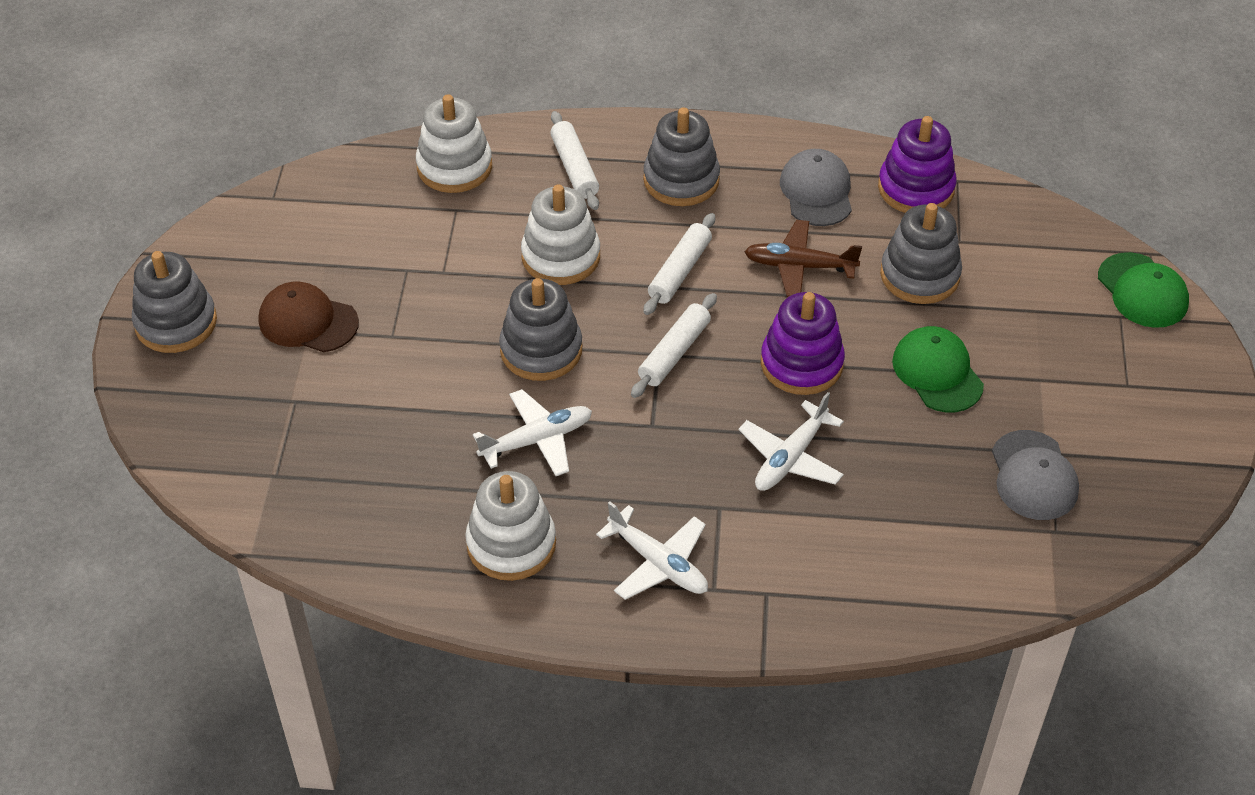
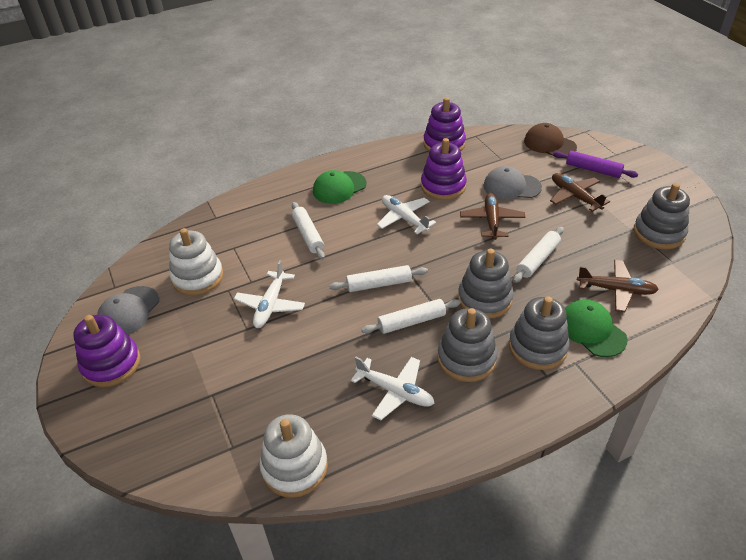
brown plane: [744,220,862,297] = 1 -> [460,193,525,240] [550,173,610,212] [577,260,659,312] = 3
purple rolling pin: none = 0 -> [553,151,638,178] = 1
purple stacking toy: [761,292,845,395] [878,116,957,213] = 2 -> [73,315,141,387] [421,138,467,200] [423,97,466,151] = 3
white rolling pin: [550,111,599,210] [631,293,717,398] [644,213,715,315] = 3 -> [292,202,325,260] [329,265,428,292] [361,299,461,334] [513,227,564,283] = 4
white stacking toy: [416,94,492,193] [465,471,556,581] [521,184,600,285] = 3 -> [169,228,223,296] [260,414,328,498] = 2

